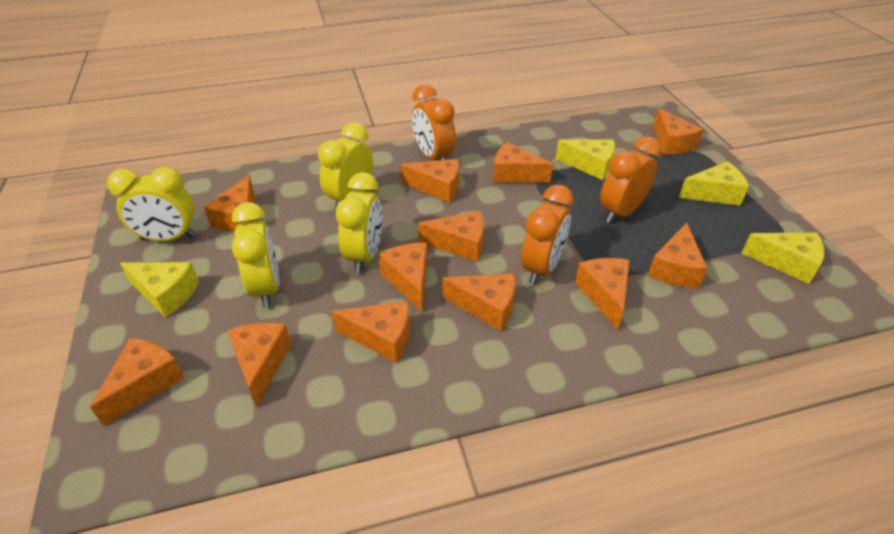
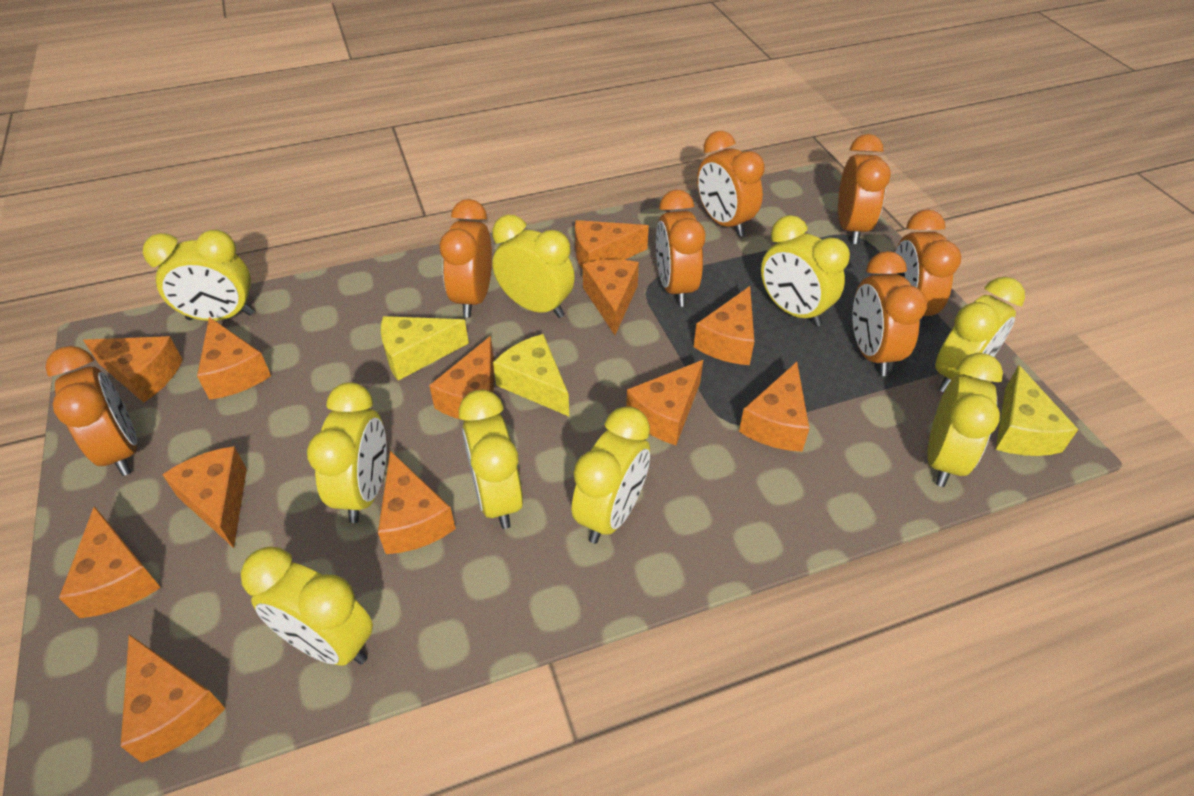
orange clock: [412,84,456,160] [521,185,574,285] [600,136,661,223] = 3 -> [45,346,137,476] [439,199,492,318] [656,190,705,307] [697,131,765,237] [838,134,891,244] [852,251,927,376] [895,209,961,329] = 7
yellow cheese: [120,262,199,317] [556,139,615,180] [679,161,749,206] [742,233,825,284] = 4 -> [381,316,469,381] [493,334,569,416] [996,365,1078,456] = 3
yellow clock: [107,167,196,241] [232,202,280,308] [318,122,373,211] [336,172,382,273] = 4 -> [143,230,254,321] [241,546,373,666] [307,382,386,523] [459,389,523,529] [492,215,575,318] [572,406,650,544] [761,215,850,327] [927,353,1003,487] [935,277,1025,393] = 9

